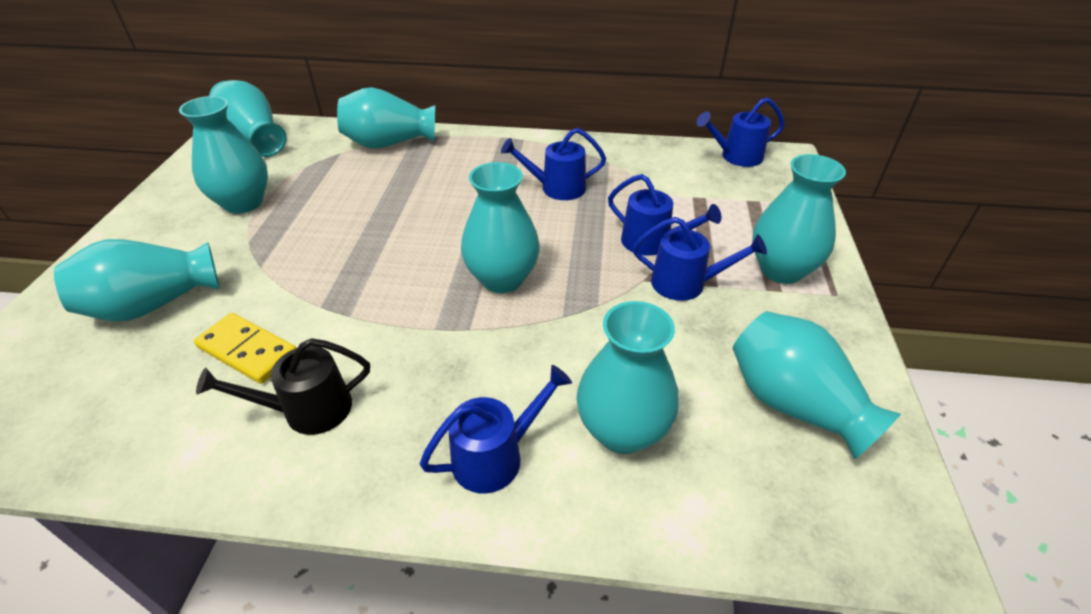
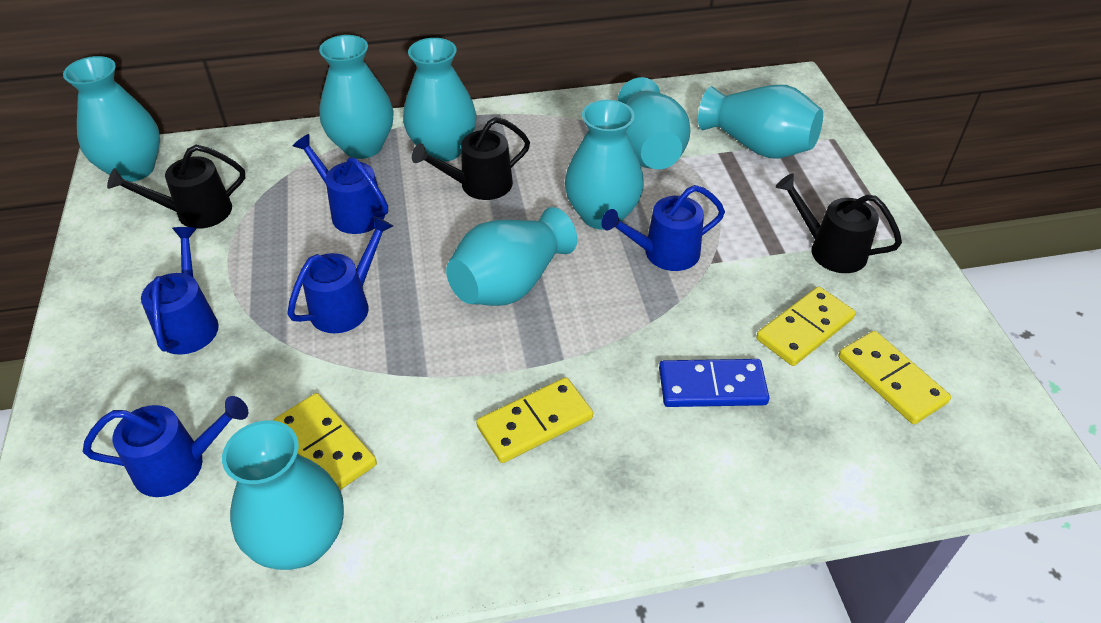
black watering can: [196,338,370,435] = 1 -> [107,145,245,229] [412,117,530,200] [776,173,902,273] = 3
blue domino: none = 0 -> [659,359,770,407] = 1
yellow domino: [194,313,296,384] = 1 -> [273,393,377,490] [476,377,593,463] [756,286,856,366] [838,331,951,424] = 4

